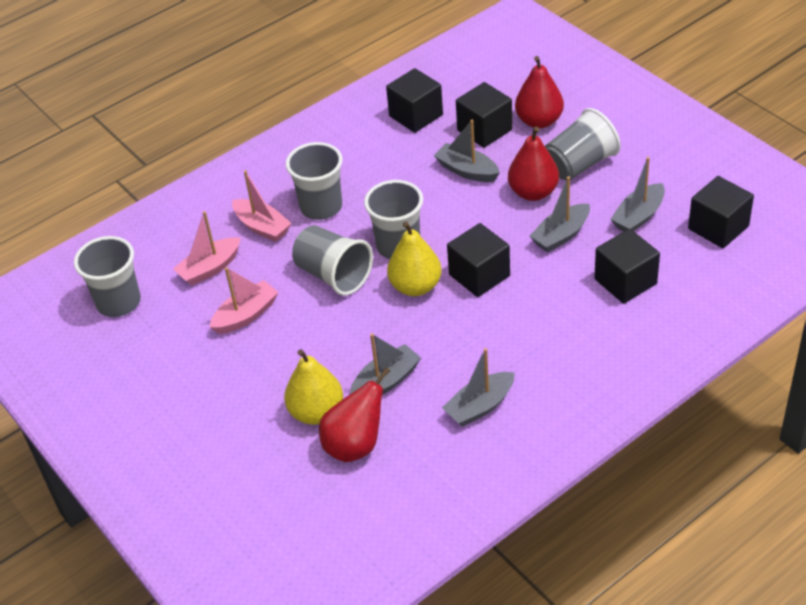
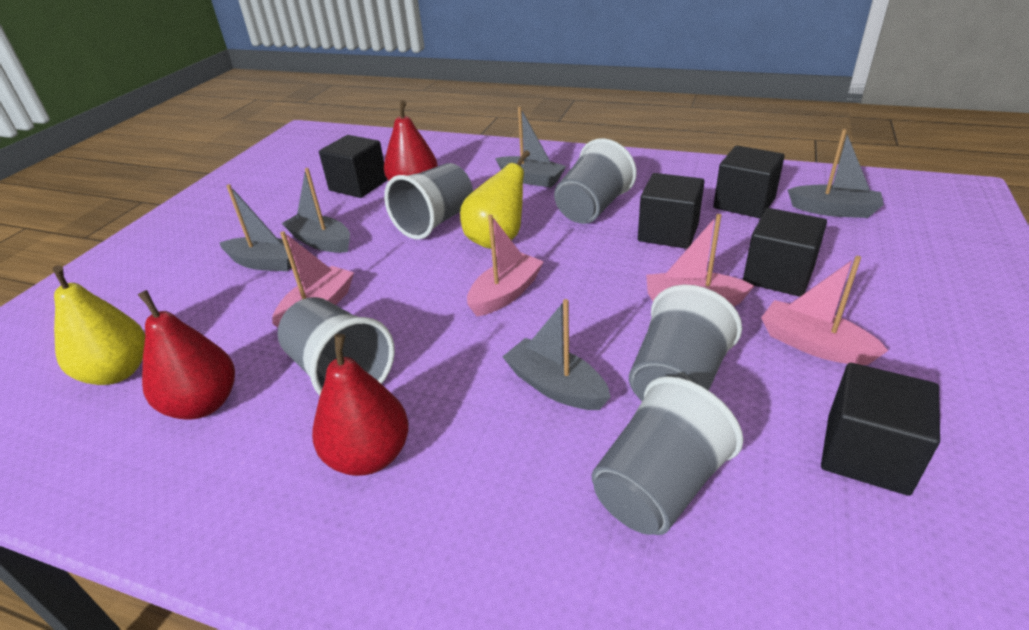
pink boat: [173,211,240,286] [210,267,279,334] [232,170,292,242] = 3 -> [272,231,354,328] [467,215,544,316] [646,214,754,306] [761,256,888,365] = 4

